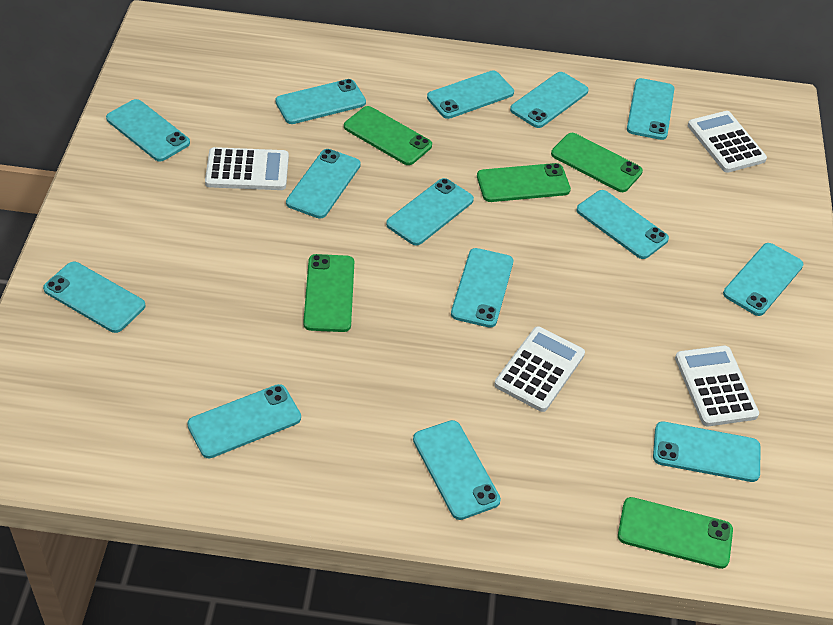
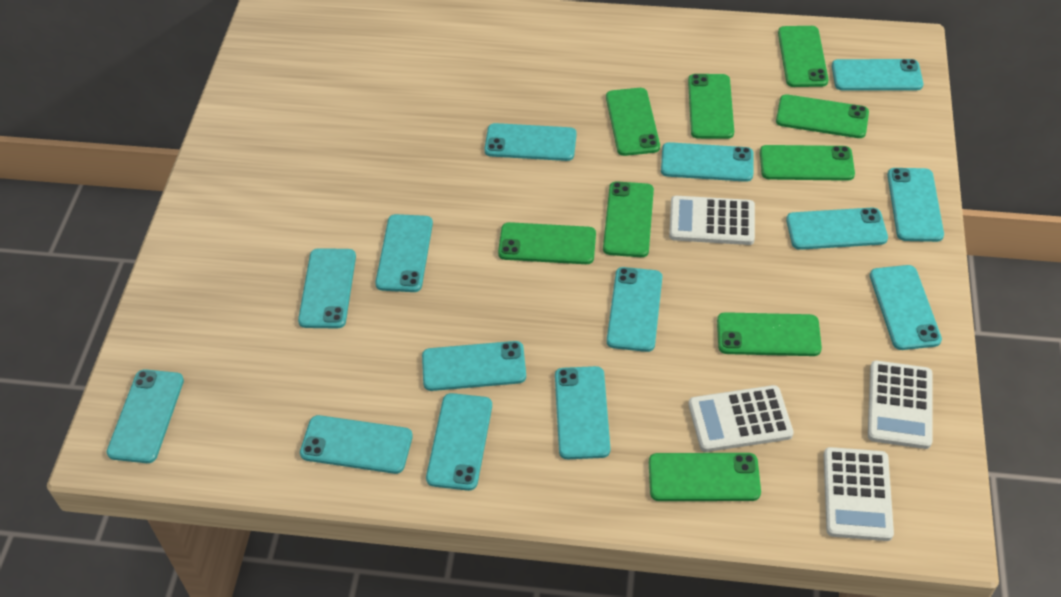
green phone: [303,254,354,332] [344,106,432,165] [477,163,571,202] [551,133,643,192] [618,497,733,569] = 5 -> [498,222,596,264] [603,181,654,257] [606,88,660,156] [649,453,761,501] [688,74,734,139] [717,312,822,356] [760,145,855,181] [776,94,869,138] [778,26,828,87] = 9

